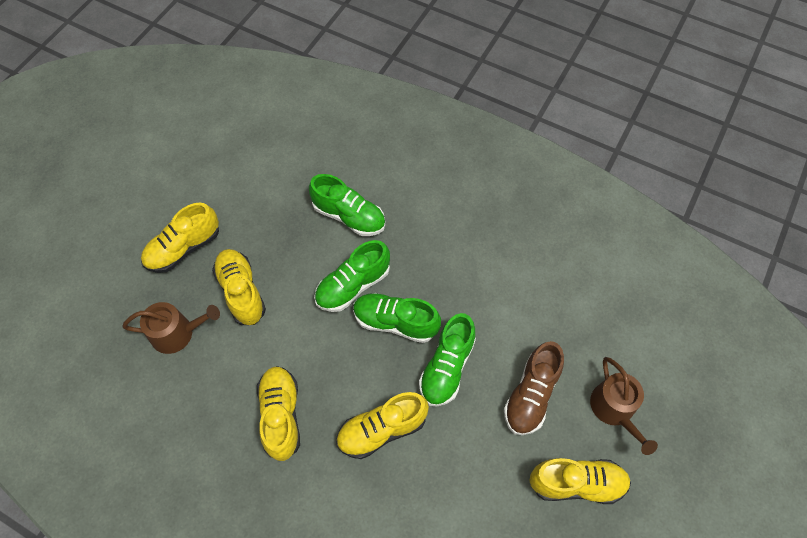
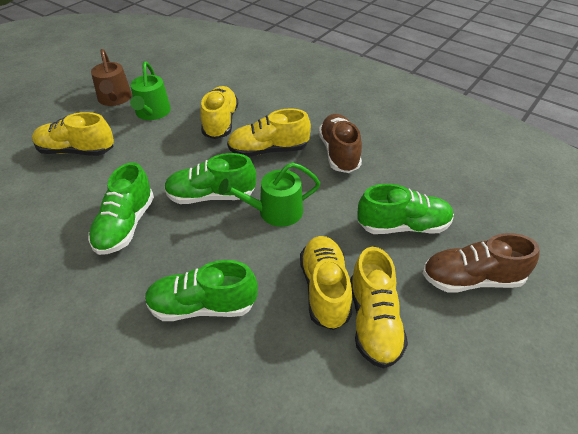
brown shoe: [504,341,564,435] = 1 -> [319,114,362,173] [422,233,540,293] = 2
brown watering can: [122,302,220,354] [590,357,658,455] = 2 -> [91,49,132,106] = 1
green watering can: none = 0 -> [130,61,171,120] [218,162,320,227] = 2

